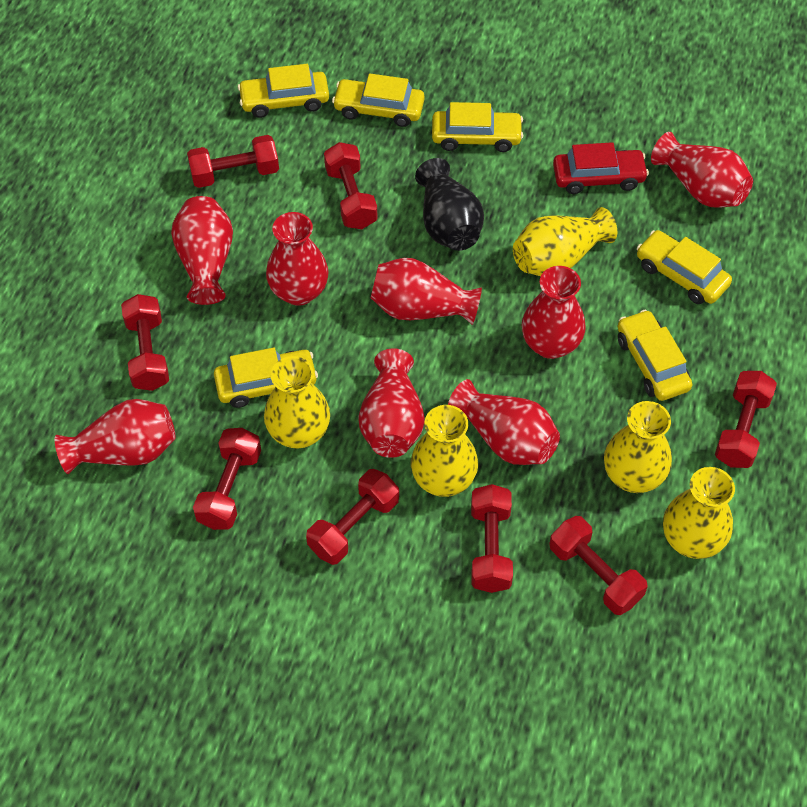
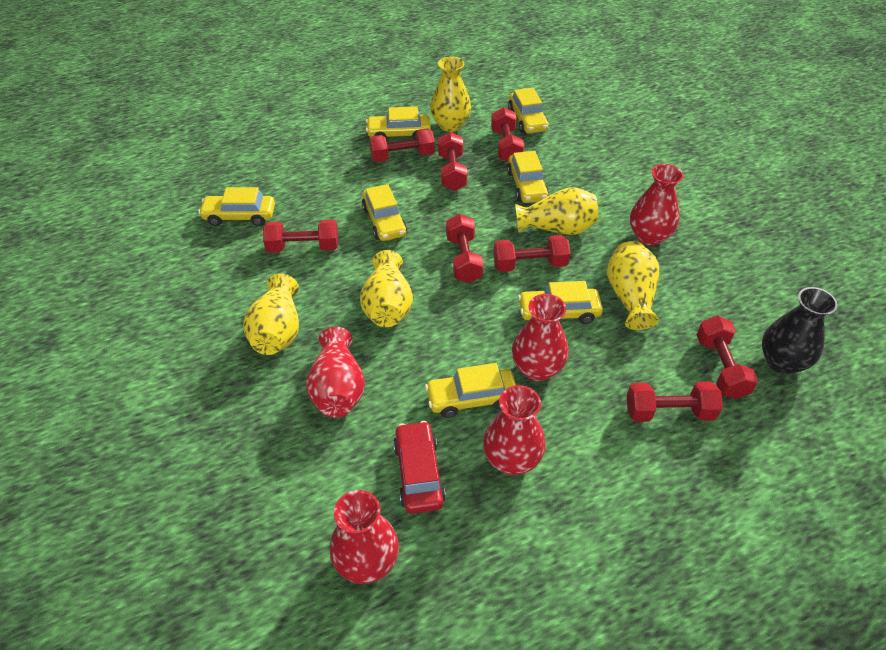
red vase: [55,399,176,474] [171,196,233,305] [266,212,329,306] [358,349,425,458] [371,258,482,325] [448,379,560,465] [522,266,586,359] [651,132,753,207] = 8 -> [306,327,365,418] [330,490,399,584] [483,385,546,475] [512,294,569,381] [630,164,684,246] = 5
yellow car: [214,348,318,408] [238,64,329,118] [332,73,425,127] [432,102,523,152] [618,310,692,401] [637,230,732,304] = 6 -> [198,187,275,226] [362,184,407,241] [366,106,431,139] [425,363,516,418] [507,151,549,203] [508,87,549,134] [518,281,603,324] = 7

